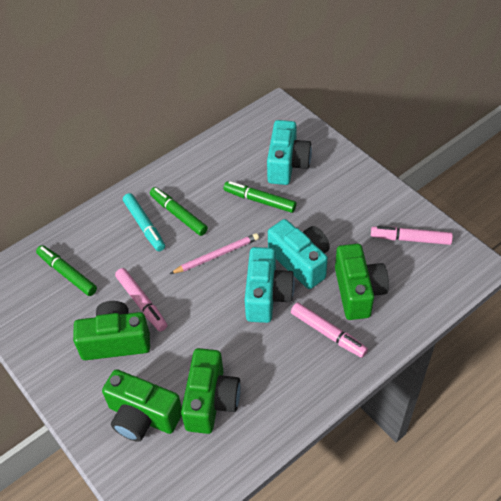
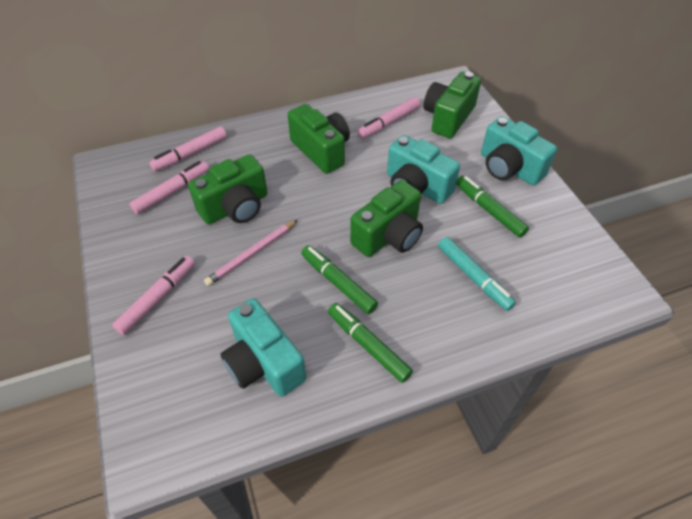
pink marker: [115,268,167,332] [291,303,368,358] [371,226,453,245] = 3 -> [112,256,195,335] [129,161,209,215] [149,127,227,172] [357,97,421,139] = 4

